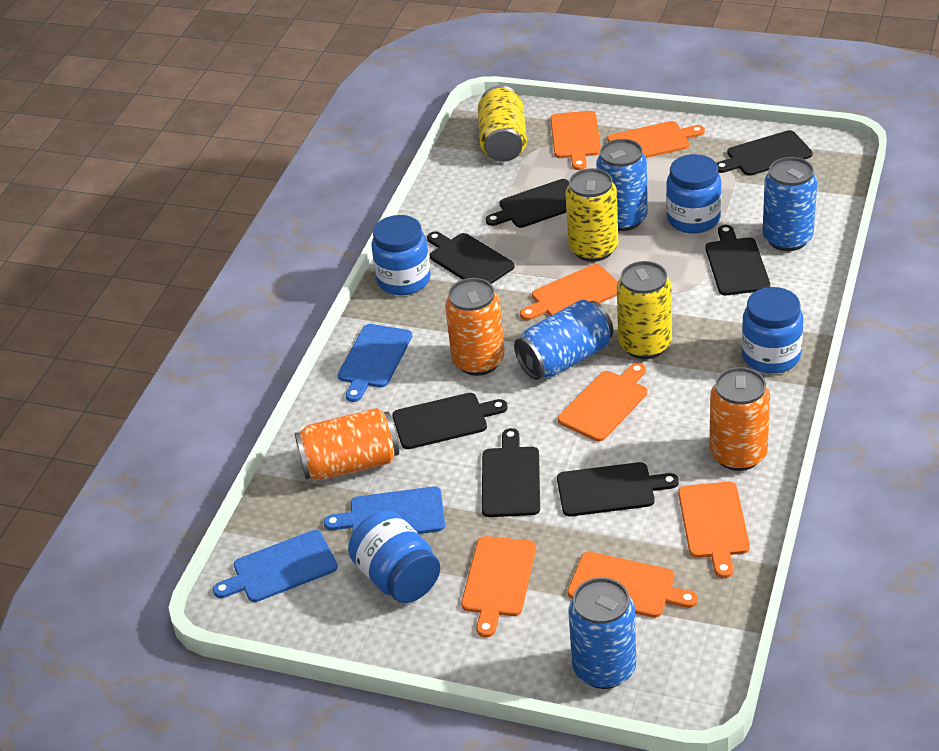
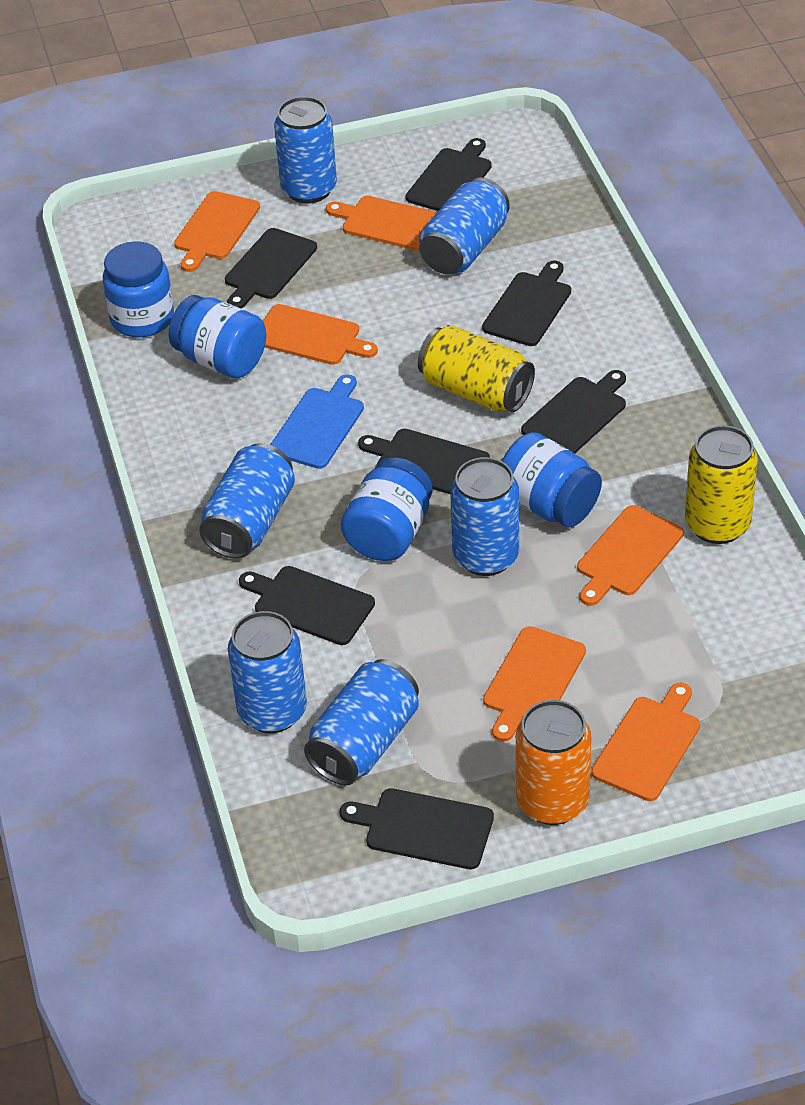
blue can: [514,300,613,380] [569,577,636,689] [596,139,648,231] [763,157,817,251] = 4 -> [199,443,295,559] [228,611,307,733] [274,96,337,204] [304,659,419,785] [419,177,510,274] [450,457,519,576] = 6
blue cutting board: [213,530,338,602] [324,486,445,534] [338,324,412,402] = 3 -> [270,374,364,469] = 1
orange can: [295,408,399,480] [445,278,505,376] [709,367,770,471] = 3 -> [516,700,592,825] = 1
orange cutting board: [461,536,536,637] [520,264,618,320] [550,111,601,170] [558,363,647,441] [567,552,698,618] [607,121,705,158] [678,482,750,578] = 7 -> [174,191,260,272] [263,304,378,365] [326,196,437,251] [483,626,586,742] [577,505,684,606] [591,683,700,801] = 6
yellow can: [478,85,527,162] [566,168,618,262] [617,261,672,359] = 3 -> [418,325,535,412] [685,425,758,544] = 2

